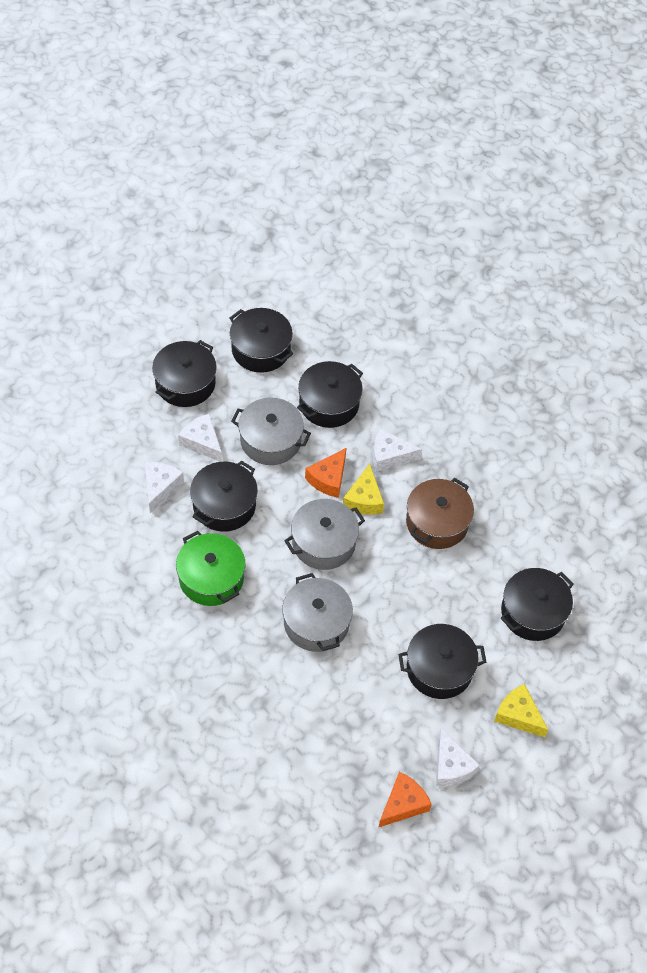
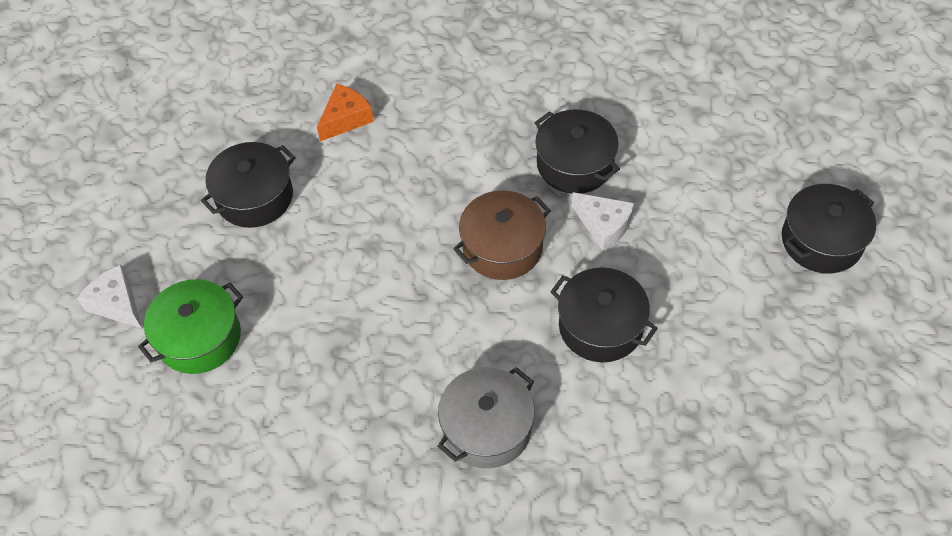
black pot: [152,340,217,407] [190,460,258,532] [229,308,293,373] [297,361,363,428] [398,624,486,699] [501,568,573,641] = 6 -> [201,142,296,228] [534,109,620,194] [550,267,658,362] [782,184,876,273] = 4
grey pot: [231,397,311,465] [282,573,353,652] [284,499,365,570] = 3 -> [437,367,535,468] = 1
orange cheese: [305,448,346,498] [378,772,432,828] = 2 -> [317,84,374,141] = 1
white cheese: [145,462,184,513] [178,414,222,462] [373,428,422,472] [436,729,480,787] = 4 -> [77,265,142,328] [572,192,634,251] = 2
yellow cheese: [343,464,384,515] [494,684,548,737] = 2 -> none = 0

